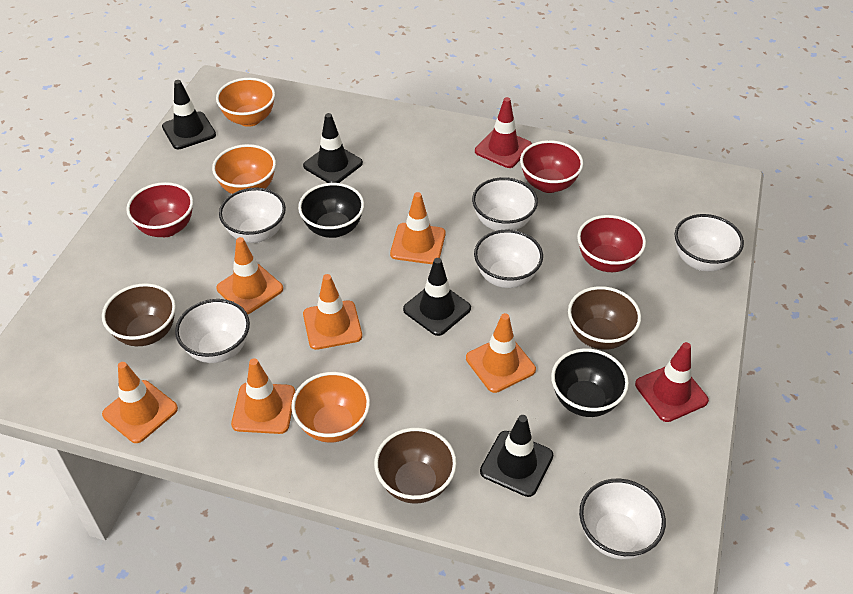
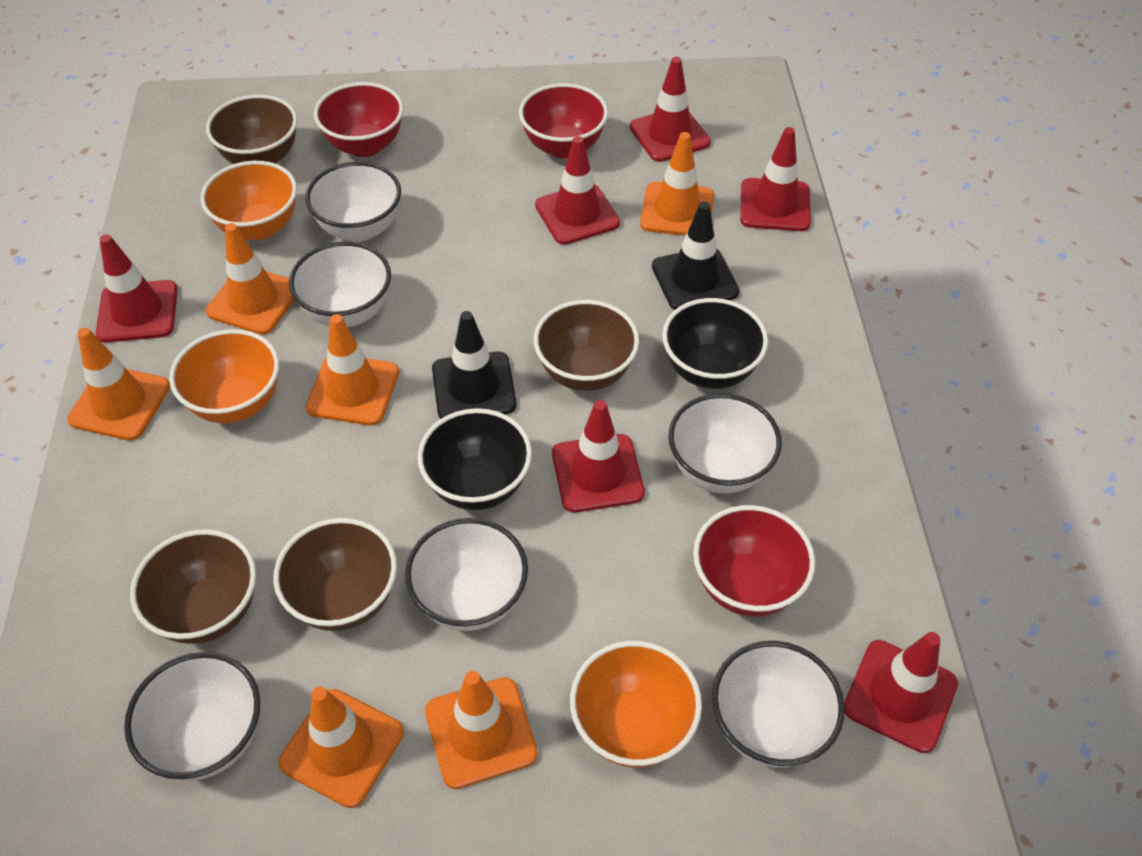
black traffic cone: [162,80,216,149] [303,113,363,183] [403,258,471,336] [480,415,553,497] = 4 -> [432,311,517,419] [652,202,740,310] = 2
brown bowl: [102,283,176,346] [374,428,457,504] [568,286,641,350] = 3 -> [130,529,256,644] [206,95,298,164] [273,518,397,631] [534,300,639,391] = 4
red traffic cone: [475,97,532,168] [635,342,709,422] = 2 -> [96,234,178,343] [535,136,620,245] [552,400,645,513] [630,57,711,162] [740,127,811,231] [844,632,958,753] = 6

